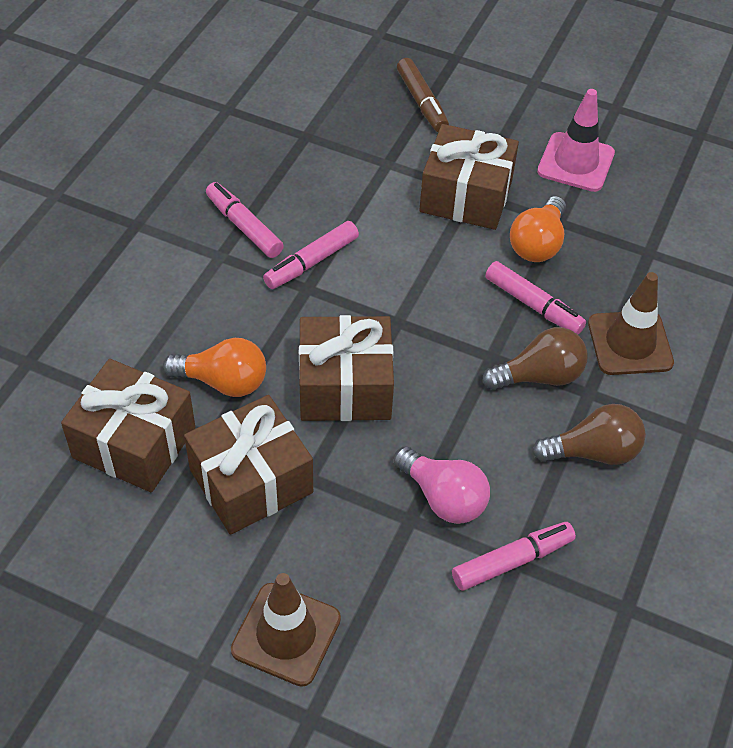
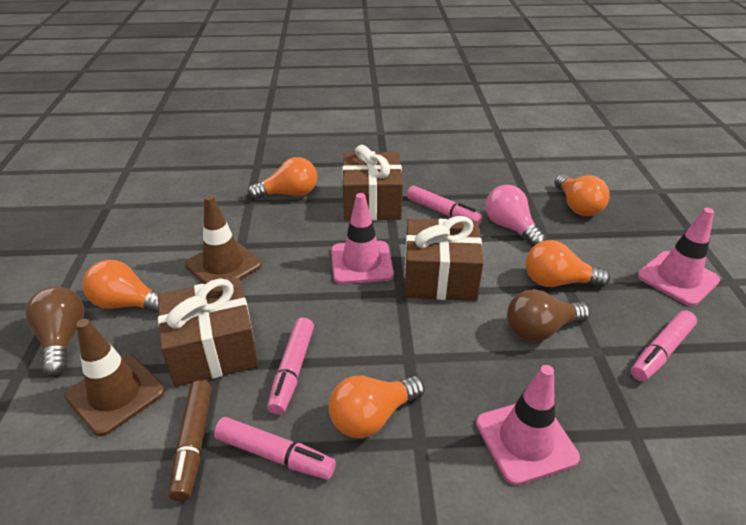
brown gift: [61,359,195,492] [184,395,313,535] [299,315,394,421] [419,124,519,230] = 4 -> [158,278,259,387] [342,145,403,221] [404,216,484,301] = 3
orange light bulb: [163,338,266,397] [510,196,566,262] = 2 -> [83,260,160,313] [248,157,317,199] [328,376,425,438] [526,240,610,287] [555,174,609,216] = 5
pink traffic cone: [537,89,615,192] = 1 -> [331,193,394,284] [476,365,580,485] [638,208,720,306] = 3

